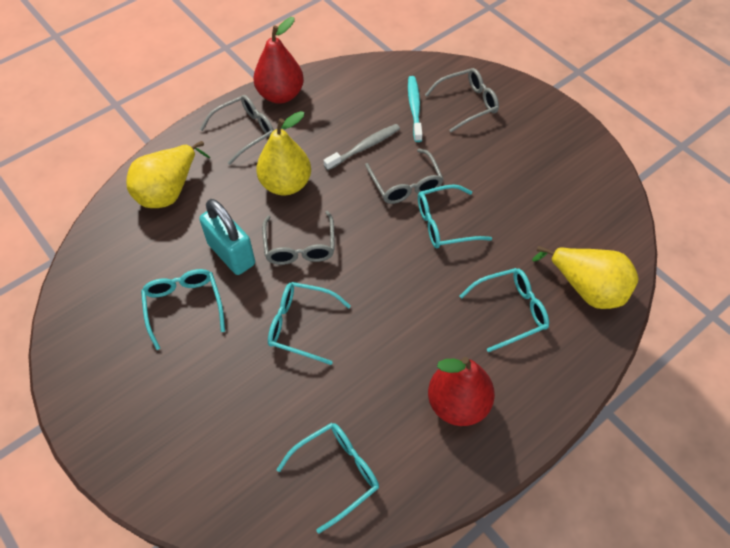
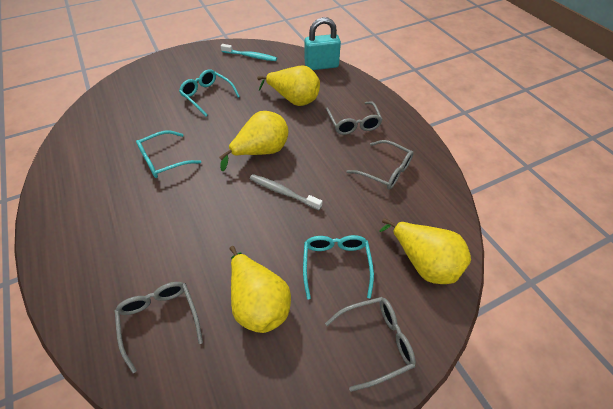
red pear: [254,17,304,104] [428,357,495,426] = 2 -> none = 0
turquoise glasses: [141,269,225,350] [268,282,351,365] [276,422,379,533] [418,184,492,248] [460,268,549,352] = 5 -> [136,131,201,178] [179,69,240,116] [303,235,374,299] = 3
yellow pear: [126,141,210,208] [256,111,311,195] [532,246,639,309] = 3 -> [219,111,288,171] [230,246,291,333] [257,65,320,106] [379,218,471,284] = 4

